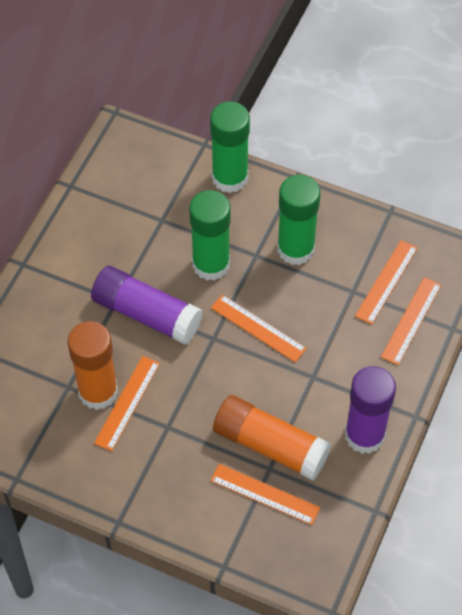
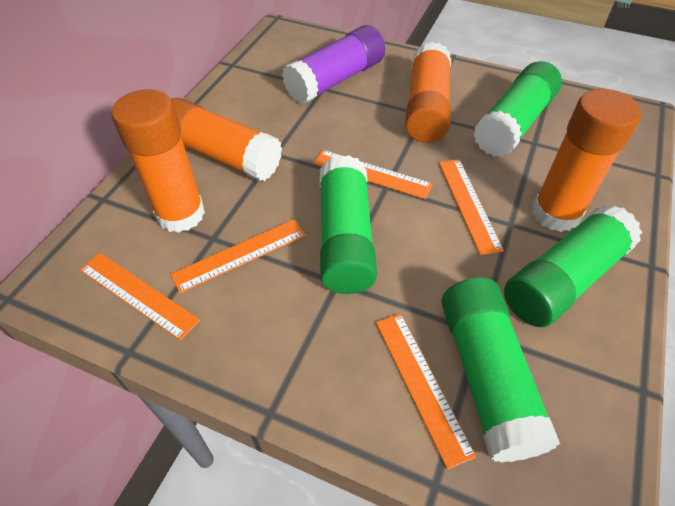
green glue stick: [189,190,231,281] [210,102,250,193] [277,175,320,265] = 3 -> [319,155,377,294] [441,277,560,462] [473,61,562,157] [504,205,642,327] = 4
orange glue stick: [67,321,118,410] [213,395,331,480] = 2 -> [112,89,205,233] [171,98,282,181] [405,42,451,143] [532,89,641,232] = 4
purple glue stick: [91,266,203,345] [345,366,396,454] = 2 -> [282,25,385,104] = 1

